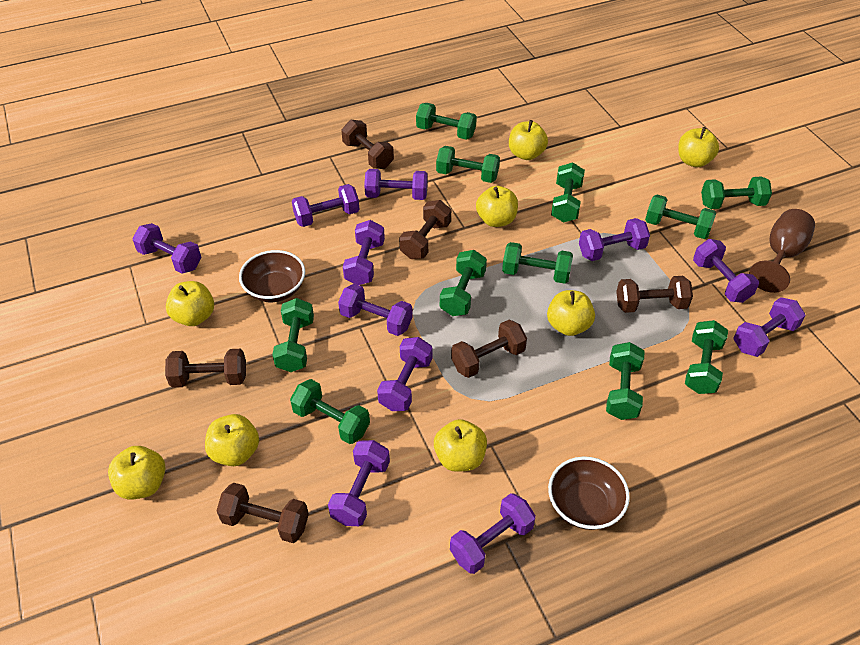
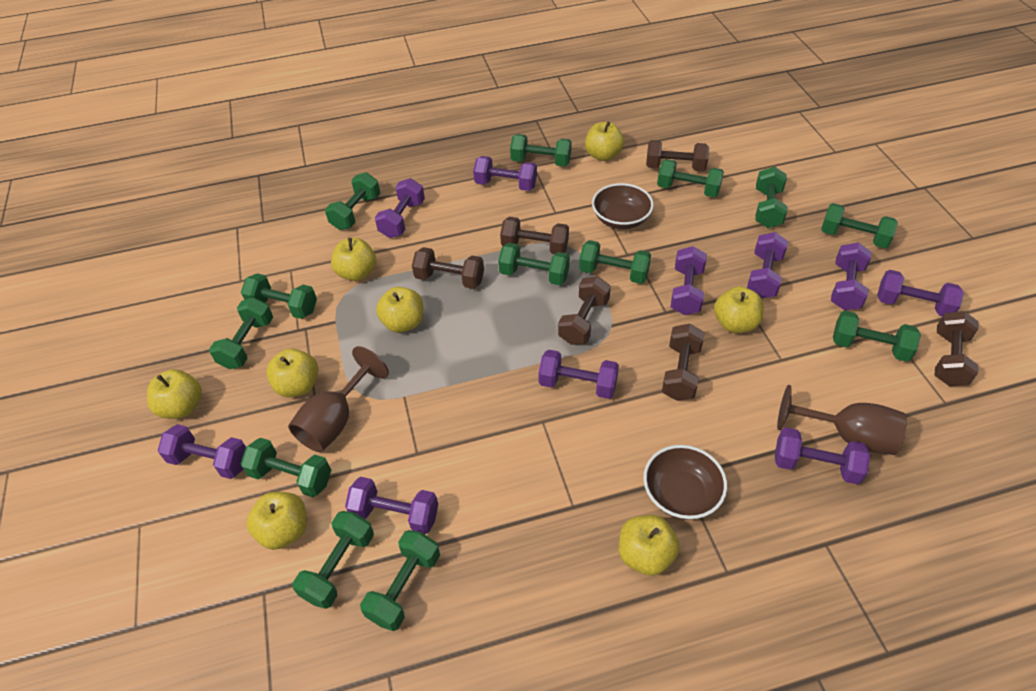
brown goblet: [749,209,815,293] = 1 -> [288,346,389,452] [777,385,907,455] = 2
green dumbbell: [272,298,314,372] [290,379,370,444] [416,103,477,140] [436,146,500,183] [440,250,487,316] [502,242,573,284] [551,162,585,223] [606,342,645,420] [645,195,716,239] [685,320,728,394] [701,176,772,209] = 11 -> [209,297,273,369] [241,273,317,319] [241,438,331,497] [292,511,374,609] [325,172,380,230] [360,530,440,631] [498,243,570,285] [510,134,572,167] [579,240,651,284] [657,159,724,197] [755,167,787,228] [821,203,898,248] [833,310,921,362] = 13
purple dumbbell: [132,223,202,274] [292,184,359,227] [328,440,390,526] [338,284,413,336] [343,220,385,285] [364,169,428,200] [377,337,433,411] [450,493,536,574] [579,218,650,261] [693,239,759,303] [734,297,806,357] = 11 -> [158,424,246,479] [345,477,438,534] [375,178,425,238] [473,156,537,191] [538,350,619,399] [671,246,707,315] [747,232,788,298] [775,427,871,484] [831,242,872,310] [877,270,964,316] = 10

